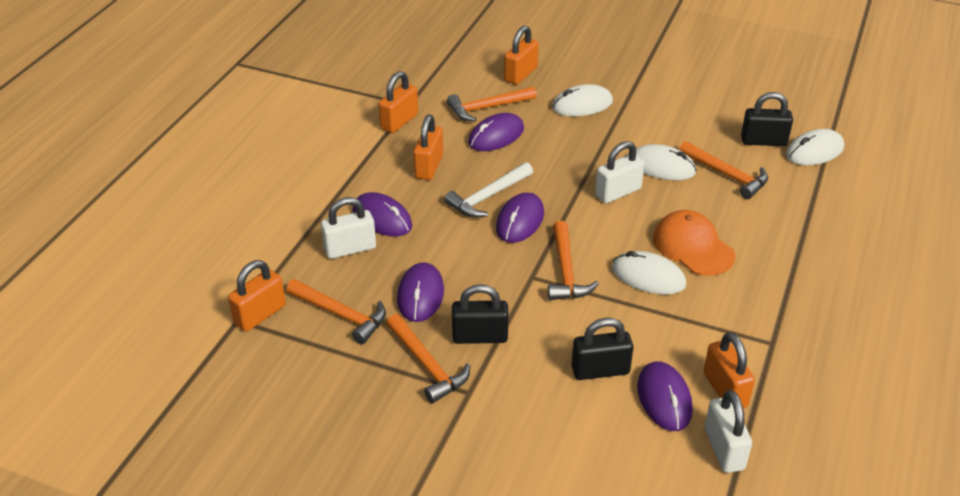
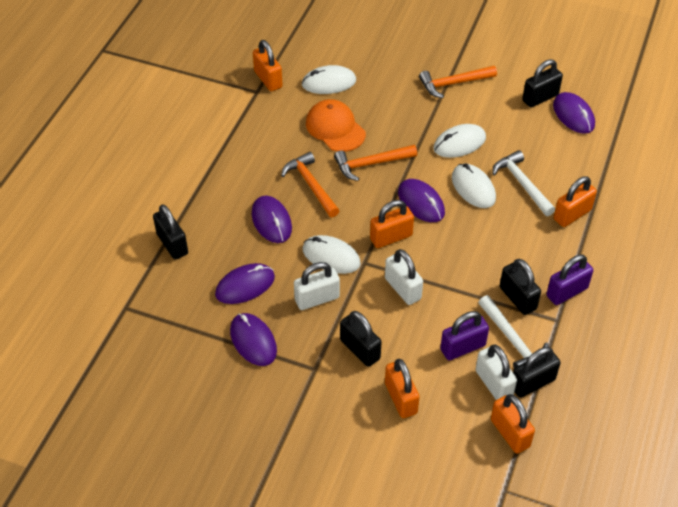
black padlock: [452,284,509,344] [571,318,633,380] [741,92,793,146] = 3 -> [153,204,188,260] [340,311,381,367] [500,259,541,315] [513,347,561,398] [522,59,563,108] = 5
orange hammer: [286,279,386,344] [386,314,470,403] [447,86,537,122] [548,221,599,300] [679,141,768,199] = 5 -> [281,152,340,217] [334,145,417,181] [419,66,497,98] = 3
purple padlock: none = 0 -> [440,311,489,360] [546,255,593,305] = 2
white hammer: [444,162,533,218] = 1 -> [478,295,548,368] [492,150,555,216] = 2

